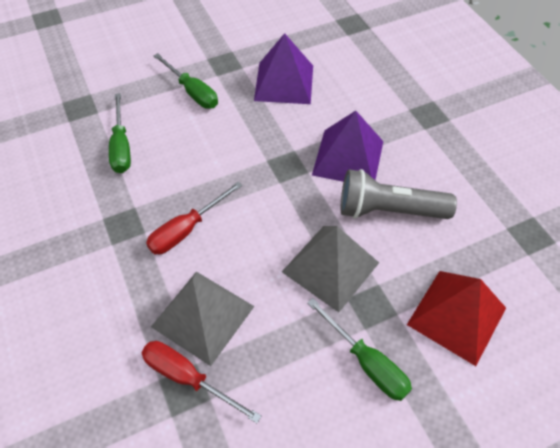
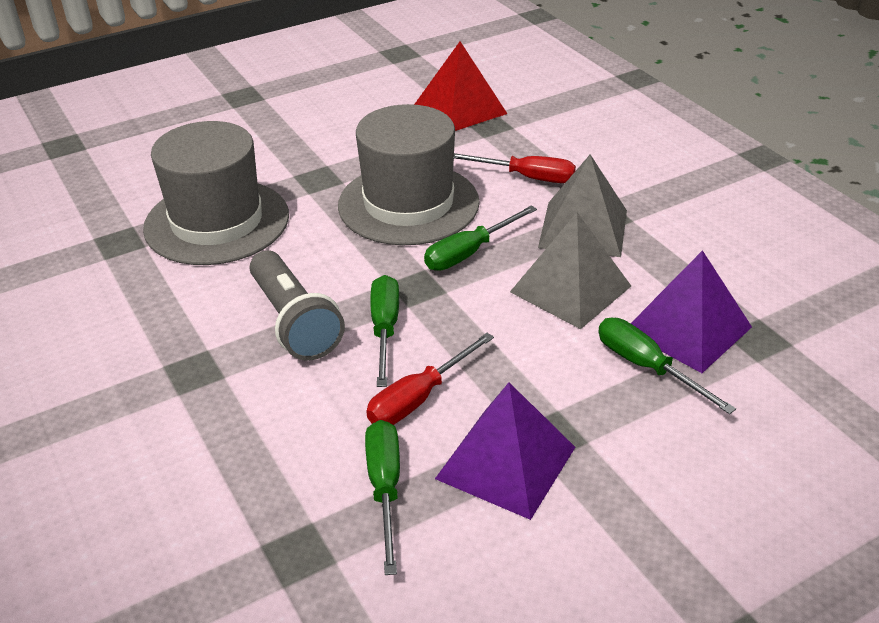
green screwdriver: [109,93,131,173] [154,53,218,109] [307,298,412,401] = 3 -> [365,420,400,575] [370,275,399,387] [424,205,537,271] [598,318,736,414] = 4
grey hat: none = 0 -> [143,121,289,265] [338,104,480,245] = 2

